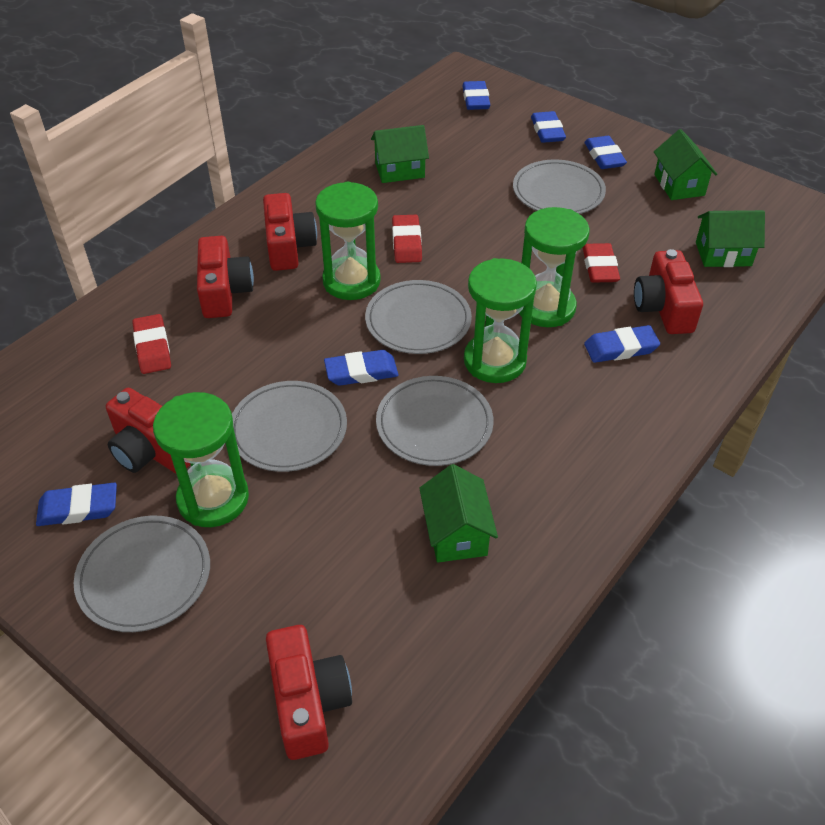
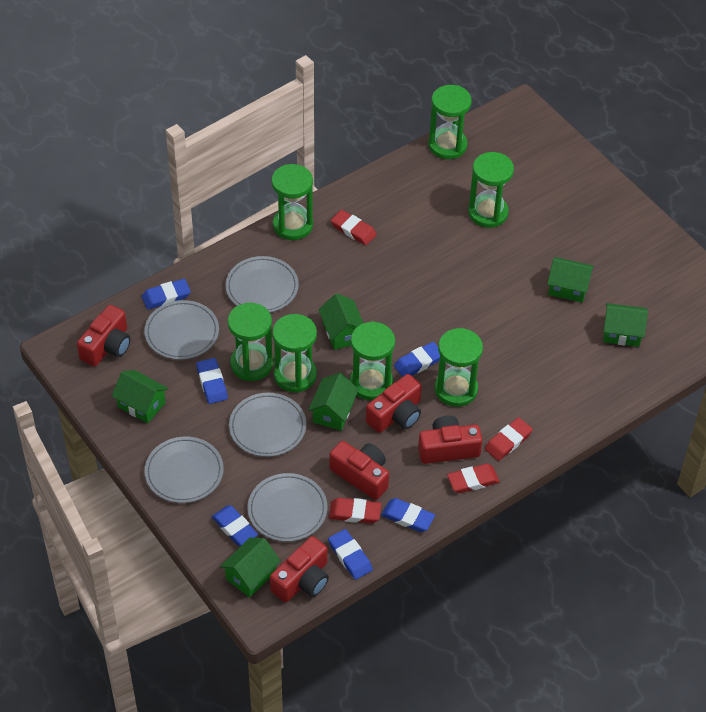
green hourglass: [153,392,249,527] [315,182,381,300] [464,258,537,383] [519,207,590,327] = 4 -> [228,303,273,381] [271,164,313,240] [272,314,317,393] [350,321,395,400] [428,85,472,159] [435,328,483,407] [468,152,514,228] = 7
green house: [371,125,429,183] [419,464,498,562] [654,129,717,200] [696,210,765,267] = 4 -> [112,370,168,423] [220,537,281,598] [308,373,359,431] [318,293,364,350] [547,257,594,303] [603,303,648,347] = 6
red eraser: [133,314,171,374] [392,215,422,263] [582,243,620,283] = 3 -> [329,498,381,524] [331,210,377,245] [447,464,500,493] [485,418,533,461] = 4

